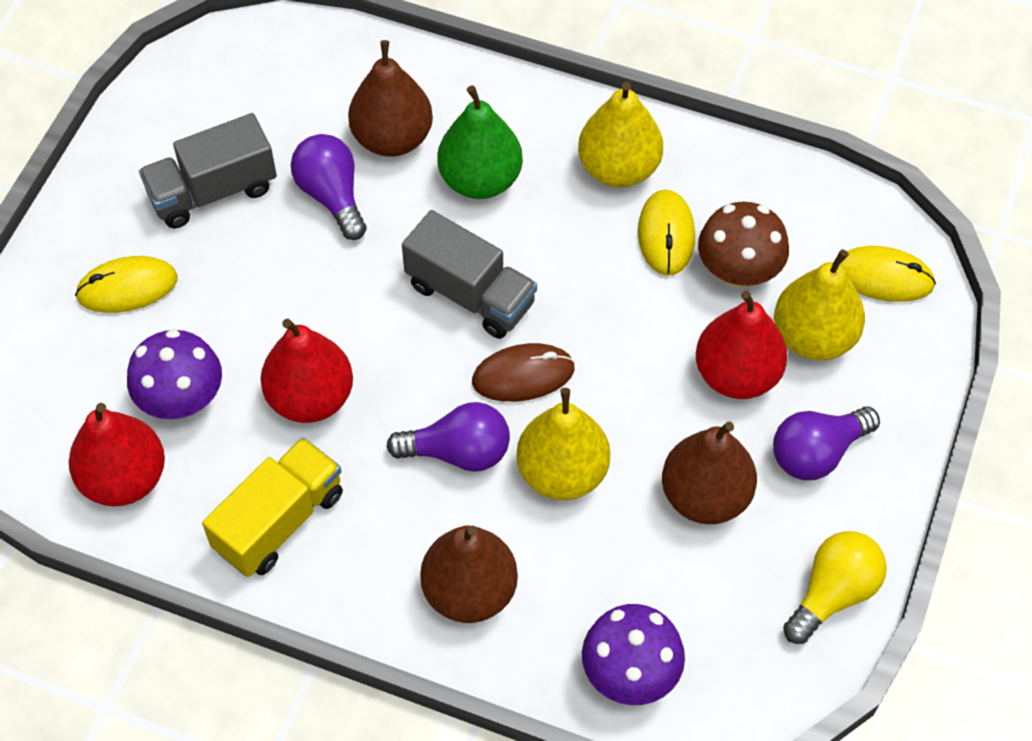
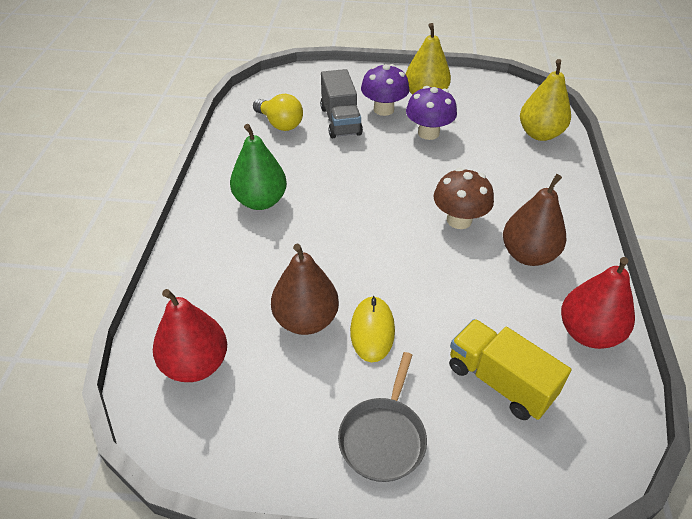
brown mouse: [472,343,575,402] = 1 -> none = 0
brown pear: [348,40,433,157] [420,525,518,623] [662,422,757,524] = 3 -> [271,244,339,335] [503,174,566,266] = 2
grey pan: none = 0 -> [338,352,427,482] = 1
grey truck: [139,113,277,228] [402,210,537,339] = 2 -> [320,69,363,138] = 1
purple light bulb: [291,134,367,240] [386,402,510,472] [773,407,880,480] = 3 -> none = 0
red pear: [69,403,165,506] [261,319,353,423] [696,290,788,399] = 3 -> [153,289,227,382] [561,257,635,349] = 2
yellow mouse: [75,256,178,313] [638,189,695,276] [839,246,936,302] = 3 -> [350,296,395,362] = 1
yellow pear: [516,388,610,500] [578,82,663,188] [774,249,865,360] = 3 -> [406,23,451,95] [520,59,571,141] = 2

